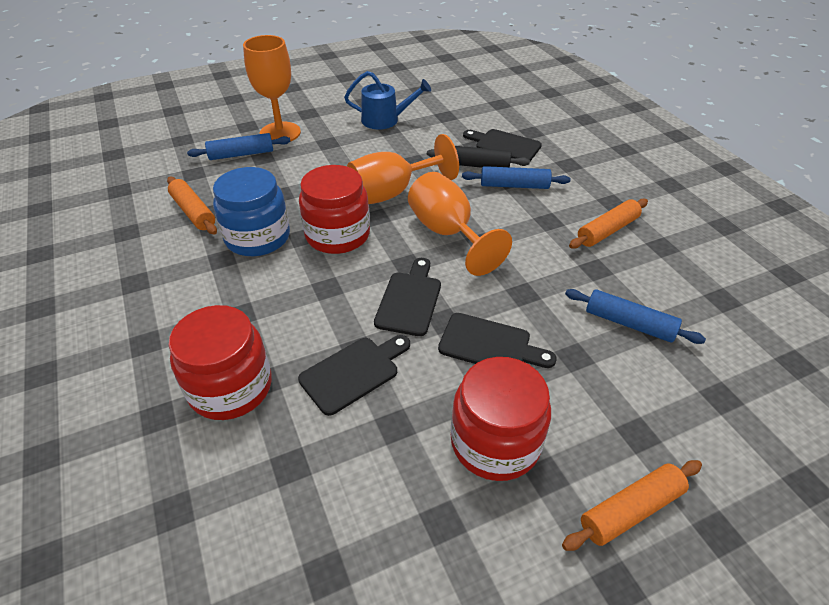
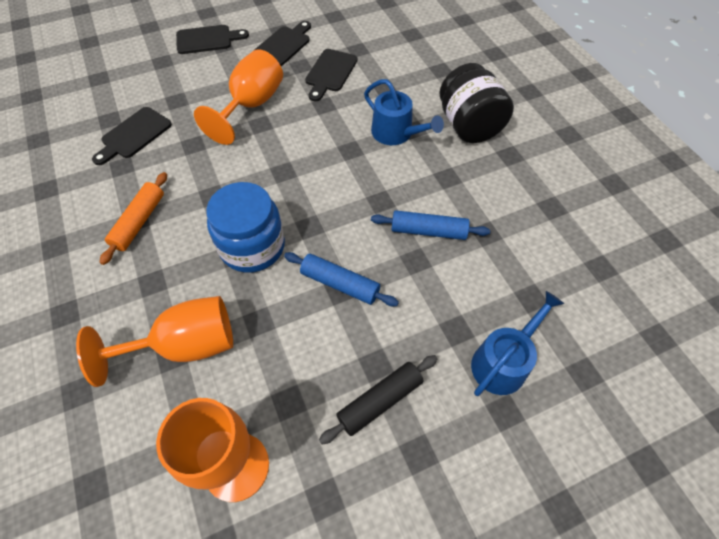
black jar: none = 0 -> [439,63,514,143] = 1
blue rolling pin: [187,133,291,160] [462,166,571,189] [565,289,706,344] = 3 -> [284,252,399,306] [371,210,490,240] = 2
blue watering can: [344,71,431,129] = 1 -> [364,79,444,145] [471,291,564,396] = 2
orange rolling pin: [167,177,217,234] [562,460,702,551] [569,199,648,249] = 3 -> [100,172,167,265] = 1
red jar: [169,305,272,420] [299,165,370,254] [451,357,551,481] = 3 -> none = 0

